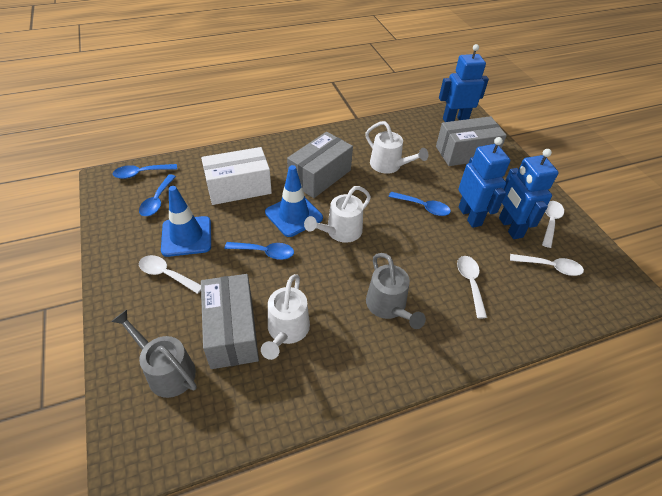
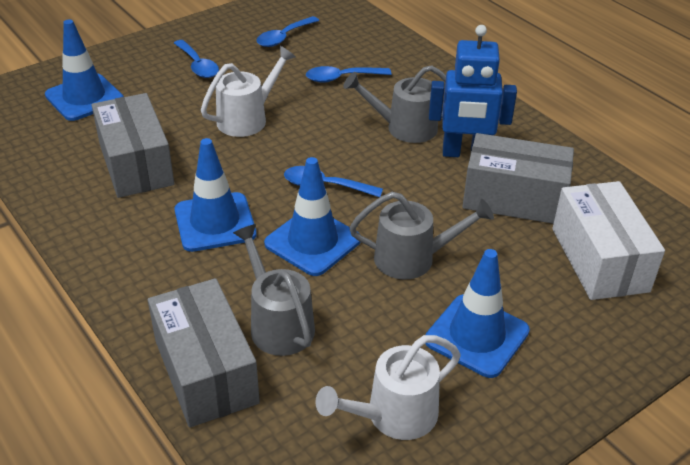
blue robot: [439,44,489,122] [458,137,510,228] [499,149,558,239] = 3 -> [429,25,517,157] = 1
blue traffic cone: [161,186,211,257] [265,165,323,237] = 2 -> [45,19,124,121] [175,138,257,252] [264,157,361,276] [425,249,530,378] = 4
grey watering can: [111,310,197,398] [366,253,426,329] = 2 -> [233,224,315,356] [343,65,446,143] [349,192,494,280] = 3
white spoon: [139,255,201,294] [457,256,487,318] [510,254,584,276] [542,201,564,248] = 4 -> none = 0
white watering can: [261,274,310,360] [304,186,371,243] [365,121,429,174] = 3 -> [201,46,296,137] [315,335,461,440] = 2

